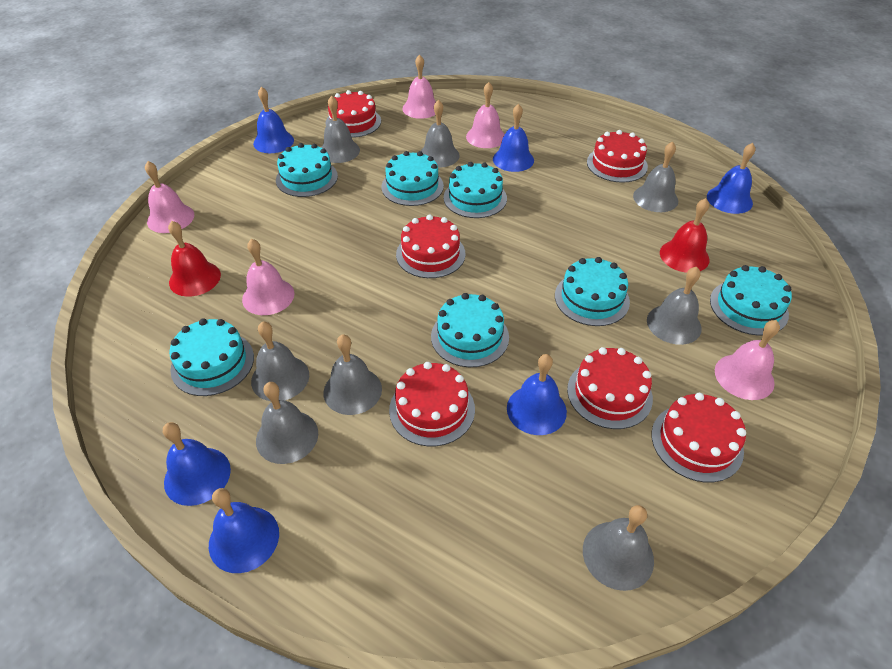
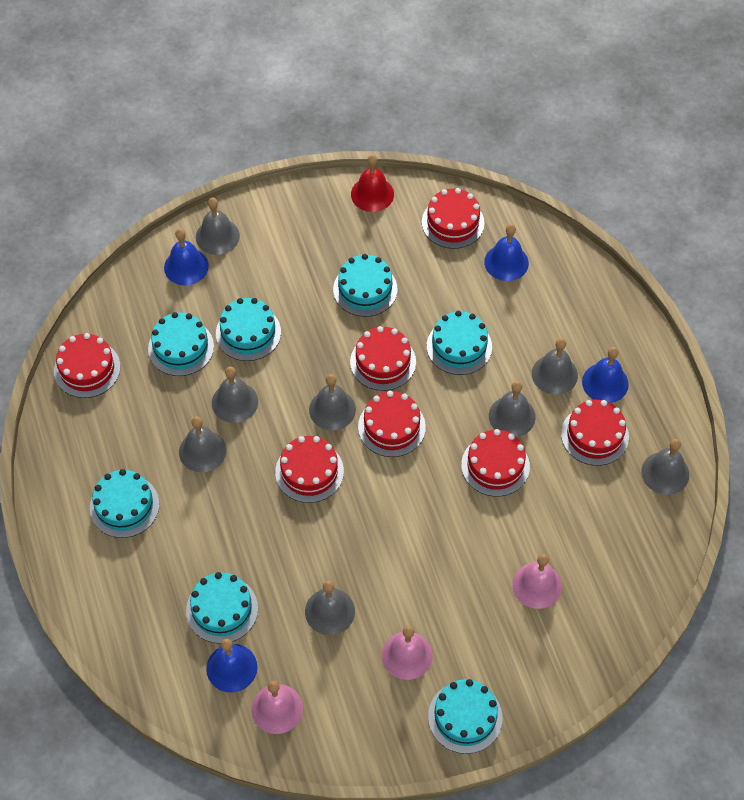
blue bell: [163,422,231,506] [209,488,279,573] [253,87,294,153] [493,104,534,172] [507,354,567,435] [707,143,755,214] = 6 -> [164,228,209,286] [206,639,257,693] [484,224,529,281] [582,347,629,403] = 4
pink bell: [145,161,194,233] [242,239,294,315] [402,55,436,119] [466,82,505,148] [715,320,780,400] = 5 -> [251,681,303,734] [382,626,433,680] [512,554,562,609] = 3
red bell: [168,221,221,297] [660,198,709,273] = 2 -> [351,155,394,212] = 1
red cake: [325,90,381,138] [389,362,475,446] [396,215,465,278] [567,347,653,429] [587,130,648,183] [652,393,746,482] = 6 -> [54,333,120,398] [275,436,344,503] [350,326,416,391] [358,391,426,457] [422,188,485,249] [461,429,530,497] [561,400,629,466] = 7

